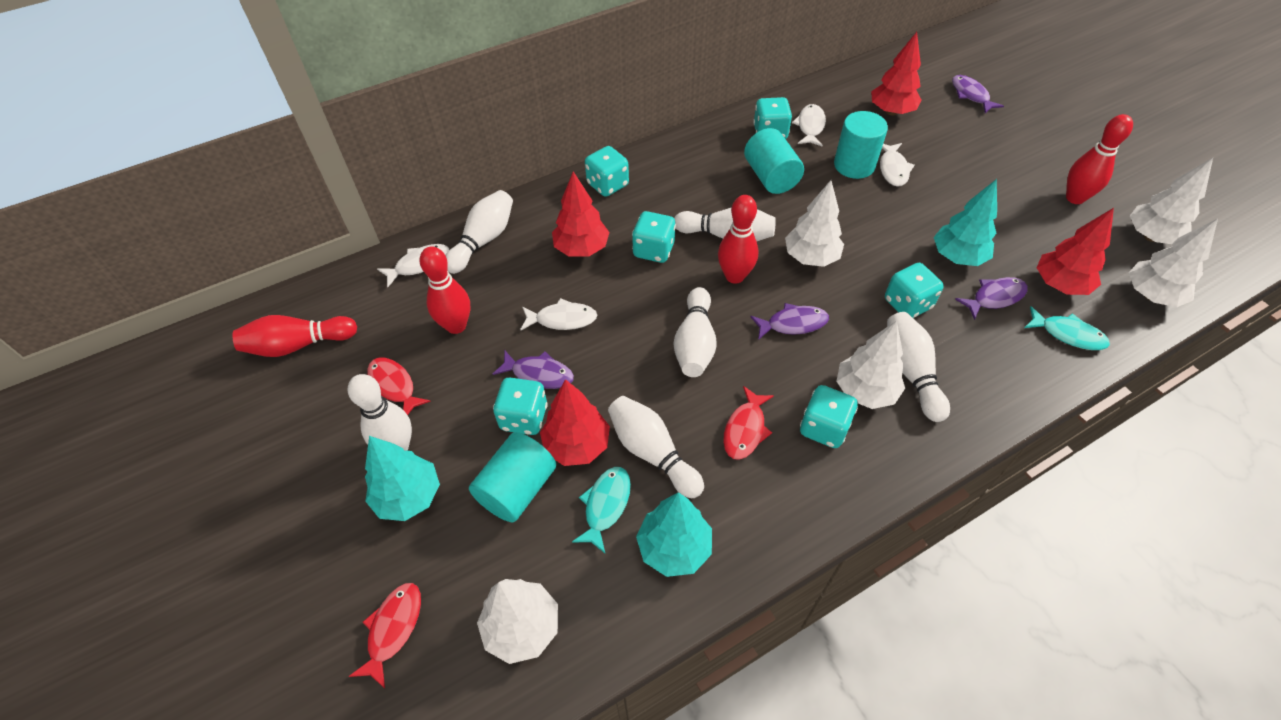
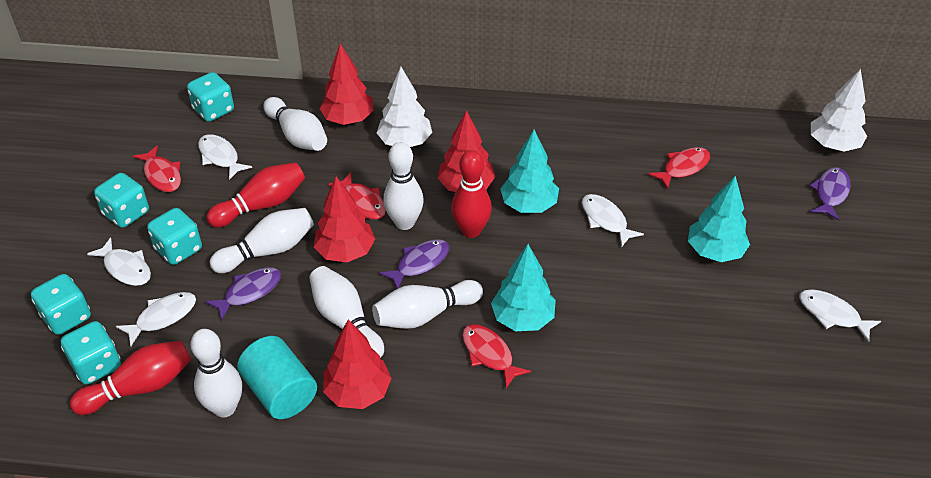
purple fish: [493,351,574,389] [750,303,829,340] [952,75,1004,113] [955,277,1028,320] = 4 -> [205,267,281,320] [379,239,449,289] [809,167,851,221] = 3
red bowling pin: [232,315,357,357] [419,246,470,334] [718,195,758,284] [1066,114,1133,204] = 4 -> [70,341,191,415] [206,162,305,228] [451,150,492,238] = 3
red fish: [349,583,421,688] [367,358,431,415] [723,386,774,460] = 3 -> [133,145,181,192] [328,172,386,220] [462,324,531,388] [648,147,710,189] = 4
turquoise cylinder: [469,432,556,522] [744,128,804,194] [834,111,888,179] = 3 -> [237,336,317,419] = 1
turquoise dice: [493,378,548,435] [585,146,629,197] [632,211,676,263] [753,97,792,139] [800,385,858,448] [885,263,944,318] = 6 -> [31,274,91,335] [61,321,121,384] [94,173,149,228] [147,208,202,265] [187,72,234,122] = 5
turquoise fish: [572,467,631,553] [1024,306,1110,350] = 2 -> none = 0
white fish: [377,244,449,287] [520,298,597,331] [792,104,826,146] [880,143,914,187] = 4 -> [87,237,151,286] [116,292,196,346] [198,134,252,180] [582,194,644,248] [799,289,881,342] = 5
white tree: [477,579,558,664] [785,180,844,267] [836,321,905,409] [1129,219,1218,307] [1130,158,1213,244] = 5 -> [377,67,432,147] [811,69,867,152] = 2

